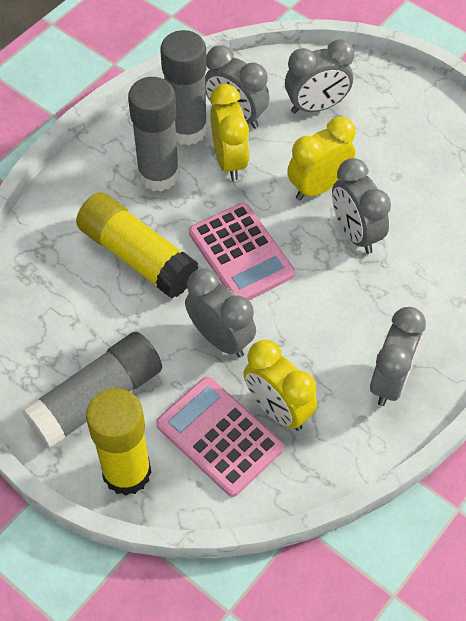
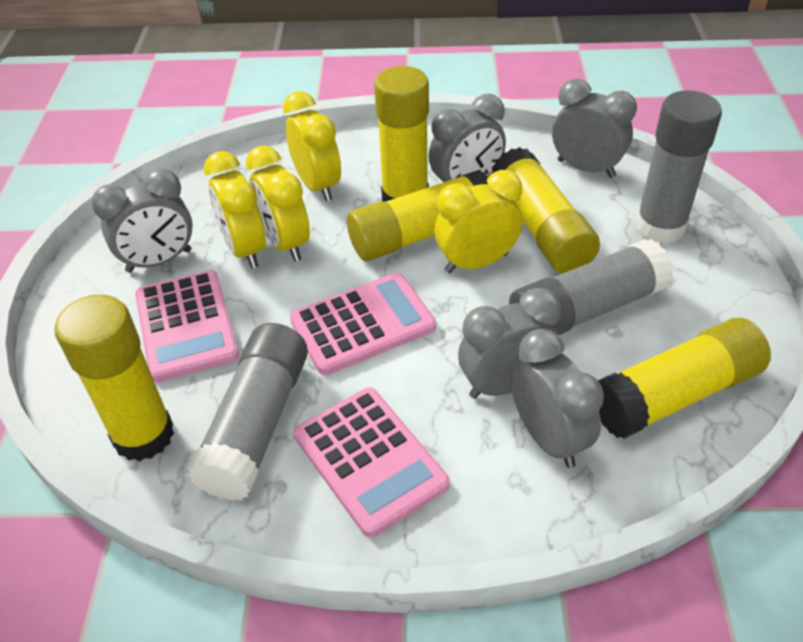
pink calculator: [156,377,284,497] [189,202,295,300] = 2 -> [135,270,239,382] [290,273,436,375] [294,387,450,537] = 3
yellow clock: [210,84,249,181] [244,340,317,431] [287,117,356,201] = 3 -> [204,151,266,268] [246,145,310,262] [283,91,341,201] [434,170,522,273] = 4
yellow glue stick: [76,193,199,298] [86,388,152,496] = 2 -> [55,294,174,462] [347,170,488,261] [374,66,429,202] [492,147,600,273] [598,318,771,439] = 5

